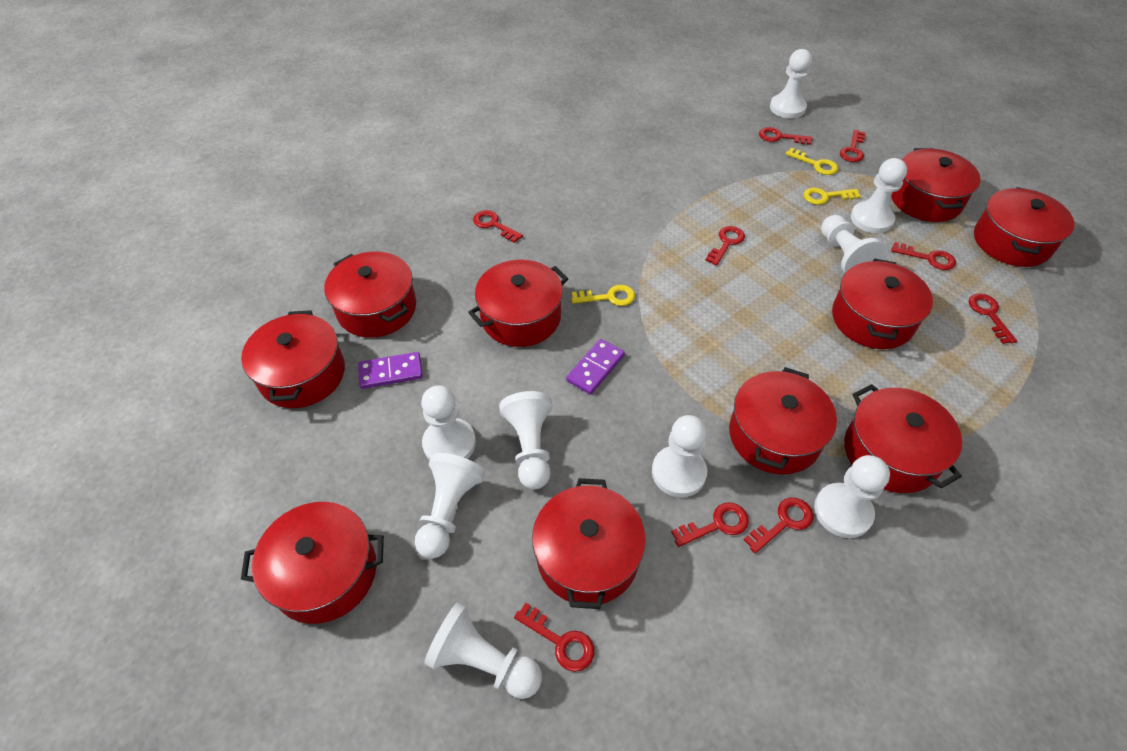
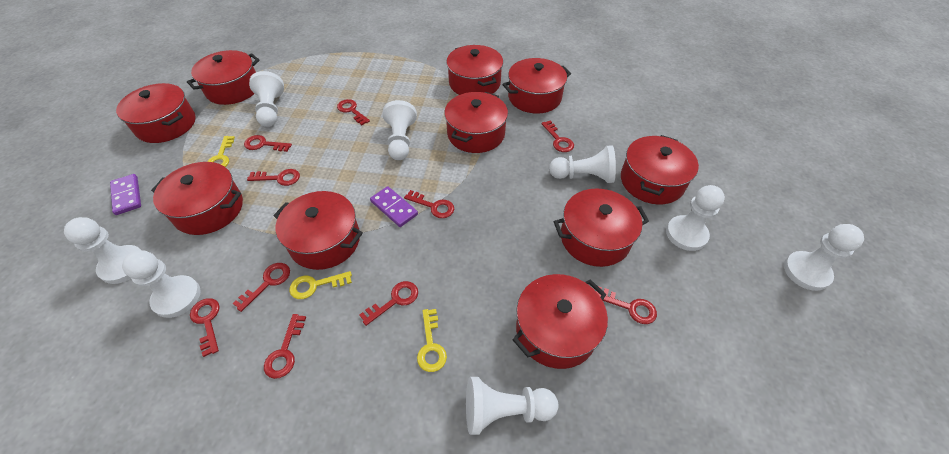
red key: [473,210,523,243] [514,603,594,672] [671,502,749,547] [705,226,745,266] [744,498,813,553] [759,127,812,145] [840,130,866,162] [891,242,956,270] [969,293,1017,344] = 9 -> [190,298,220,357] [233,263,290,312] [244,135,292,152] [247,169,300,186] [264,314,306,379] [337,99,370,125] [359,281,418,326] [404,190,454,218] [542,121,574,152] [596,286,657,324] = 10
white pawn: [415,453,485,559] [421,386,476,460] [424,602,542,699] [499,391,553,489] [652,415,707,497] [770,49,812,118] [814,455,890,538] [821,215,888,273] [850,158,907,233] = 9 -> [64,217,141,284] [122,250,201,318] [249,71,284,127] [383,100,417,160] [466,377,559,435] [549,145,616,183] [666,185,725,251] [784,224,864,291] = 8

